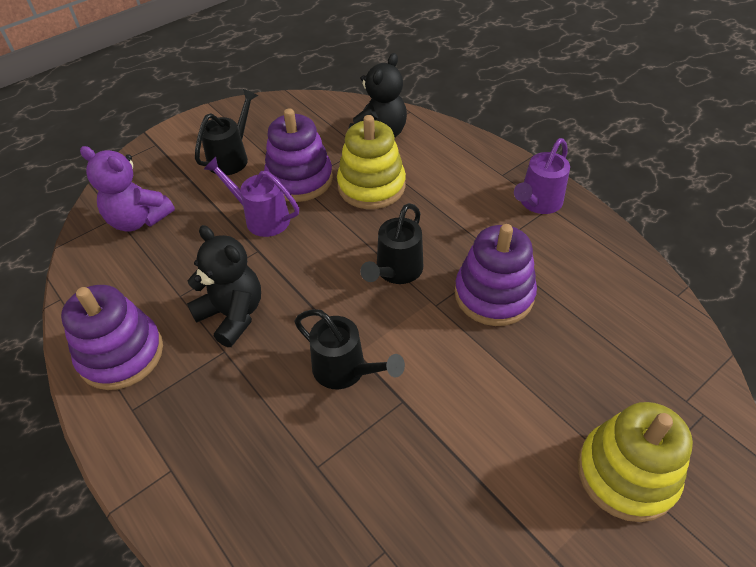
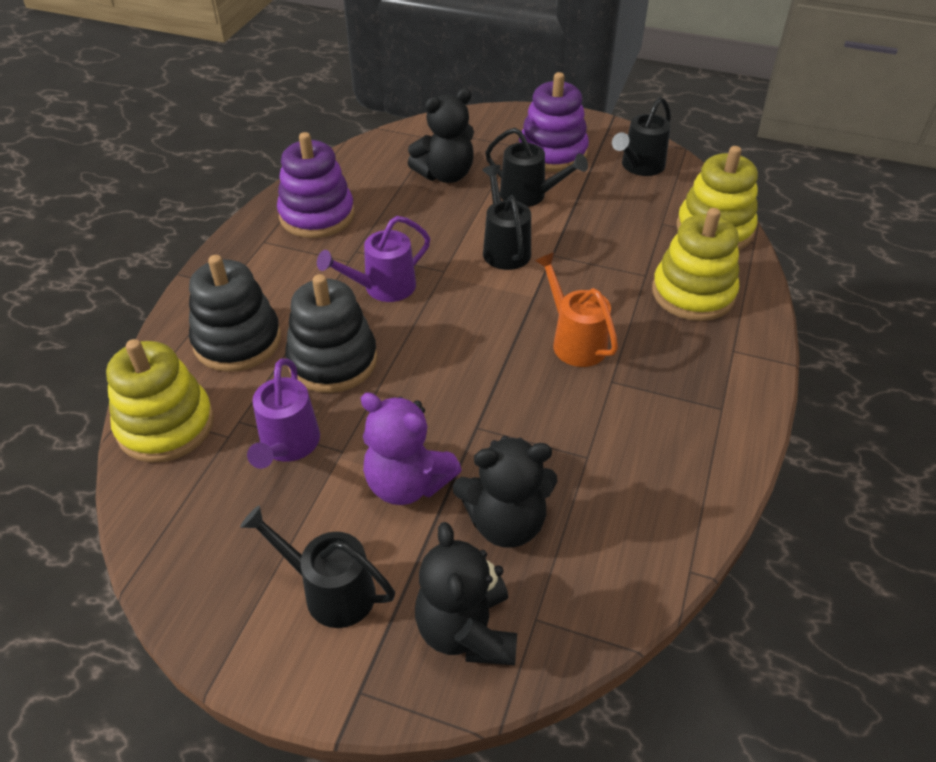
black stacking toy: none = 0 -> [189,255,281,372] [285,274,377,393] = 2
black teddy bear: [187,225,261,347] [349,53,407,137] = 2 -> [408,88,474,183] [415,522,517,665] [453,436,557,548] = 3
black watering can: [195,89,258,175] [295,309,405,389] [360,203,423,284] = 3 -> [240,505,395,628] [482,165,531,270] [485,128,588,207] [612,97,671,176] = 4
orange watering can: none = 0 -> [535,252,618,367] = 1
purple stacking toy: [61,285,163,390] [264,108,333,202] [455,224,537,326] = 3 -> [277,132,354,238] [519,72,589,172] = 2
yellow stacking toy: [337,115,406,209] [577,402,693,522] = 2 -> [106,339,214,463] [652,208,739,321] [676,146,758,250] = 3

